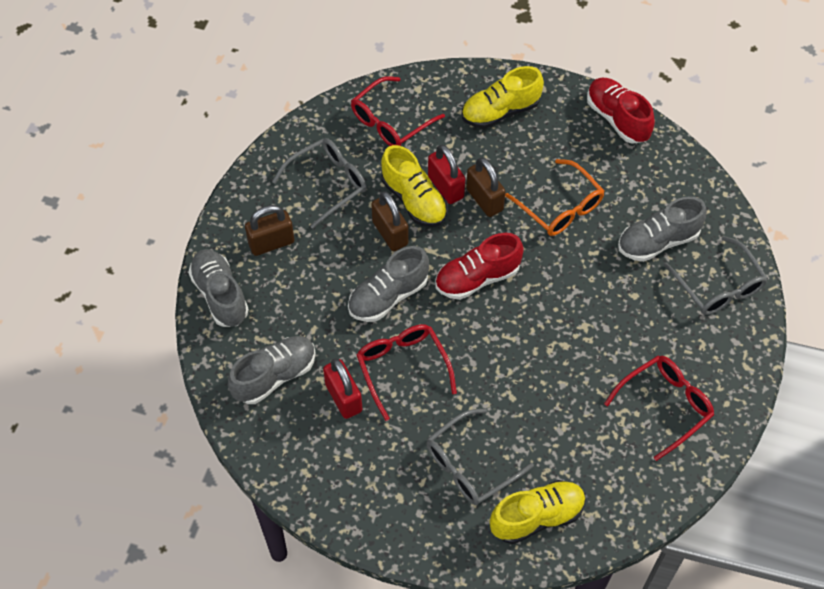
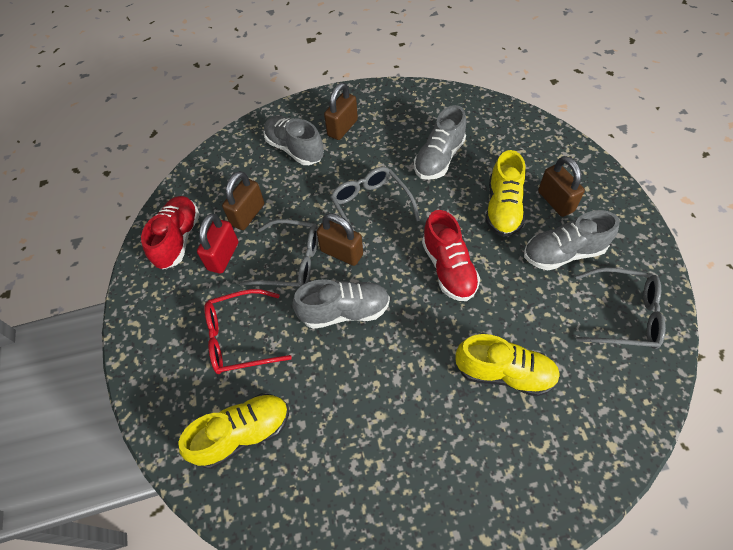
brown padlock: [245,205,294,256] [371,191,409,251] [466,157,506,217] = 3 -> [222,171,264,230] [316,213,363,266] [324,83,358,140] [538,156,585,217] = 4
orange glasses: [505,159,604,236] = 1 -> none = 0
red glasses: [351,76,445,146] [357,324,457,421] [604,355,714,461] = 3 -> [204,289,292,374] = 1
red padlock: [323,358,362,419] [428,145,465,204] = 2 -> [197,213,238,274] = 1

